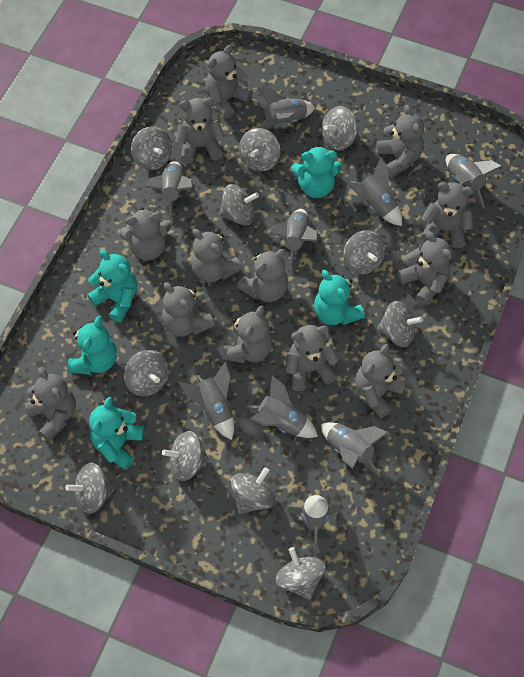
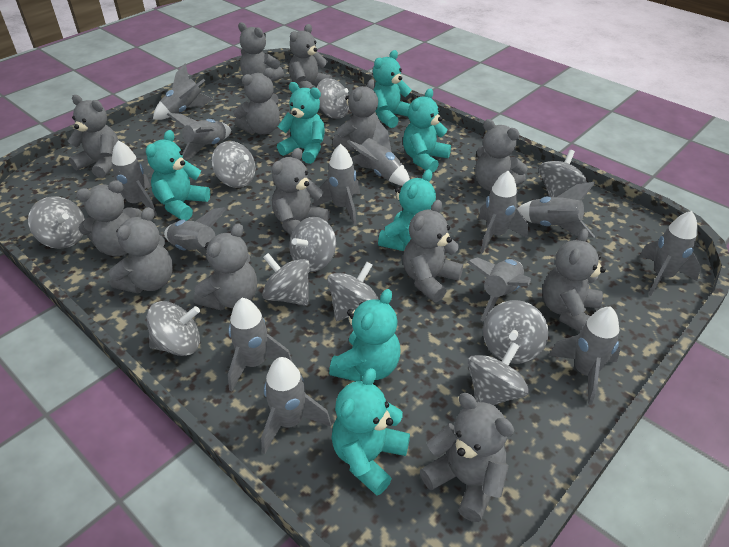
grey rocket: [145,161,193,221] [179,361,234,440] [246,375,318,438] [257,87,316,130] [269,209,318,270] [287,495,340,554] [321,422,389,476] [347,157,402,226] [446,154,502,208] = 9 -> [112,140,157,216] [153,64,214,120] [164,207,226,257] [167,113,231,160] [228,298,292,391] [261,357,331,454] [313,144,360,225] [347,120,410,186] [467,257,531,322] [478,171,528,253] [517,182,595,238] [549,306,621,405] [639,211,701,296] = 13
grey spinning top: [65,463,115,514] [124,350,169,396] [131,126,172,170] [162,431,209,481] [219,184,259,225] [231,467,276,514] [239,128,281,171] [275,547,325,600] [322,106,358,150] [343,230,385,275] [377,301,423,347] = 11 -> [28,196,85,249] [147,301,200,356] [212,141,255,188] [262,253,310,306] [289,217,336,272] [317,78,349,119] [327,262,379,321] [467,342,529,406] [483,300,549,364] [539,150,586,197] = 10
turquoise teddy bear: [67,316,117,375] [87,250,137,322] [89,397,144,470] [291,145,342,198] [314,270,365,325] = 5 -> [146,130,210,221] [277,82,325,164] [329,289,401,381] [332,368,410,496] [373,50,411,128] [378,169,436,251] [403,88,451,173] = 7

